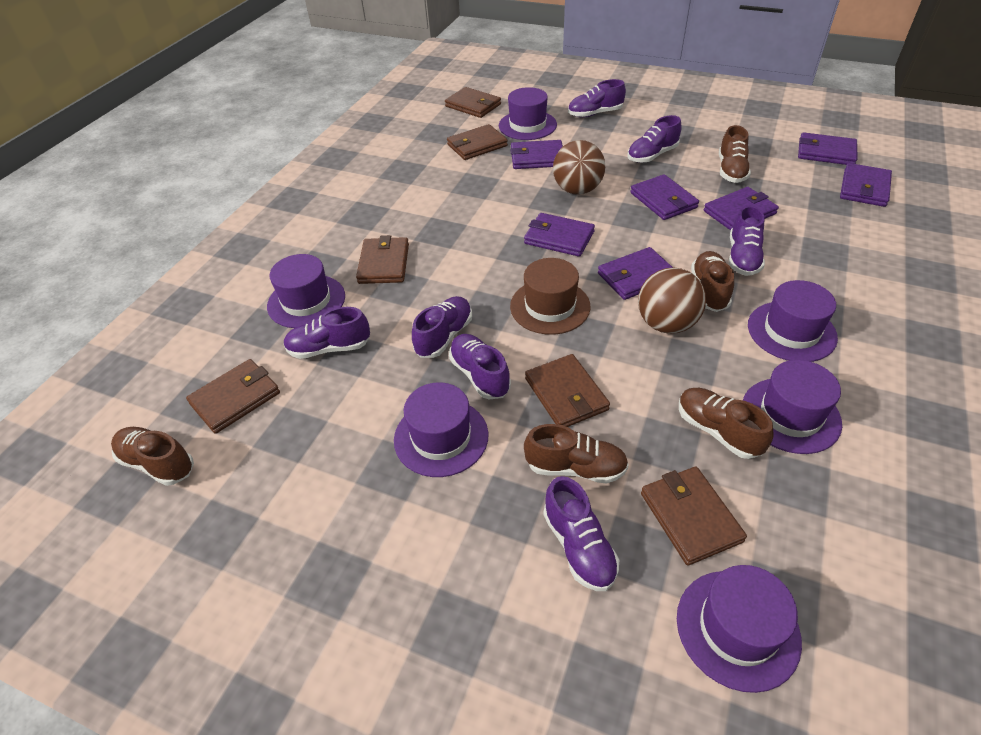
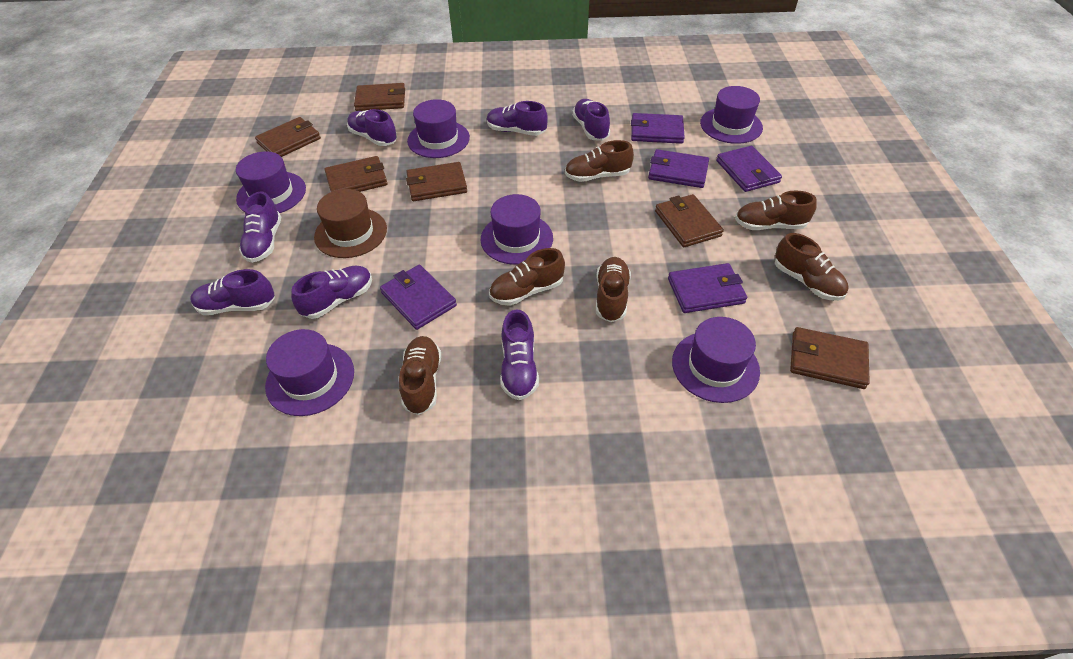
brown ball: [553,140,605,195] [638,268,706,334] = 2 -> none = 0
brown shoe: [111,427,194,486] [524,424,629,483] [679,388,774,459] [691,251,734,312] [719,125,751,183] = 5 -> [399,336,441,415] [489,248,565,306] [565,140,634,182] [596,257,631,322] [735,191,816,230] [775,233,849,301] = 6
purple wallet: [510,140,563,169] [524,213,595,257] [598,247,673,300] [630,174,699,220] [704,187,779,230] [798,132,858,165] [840,163,892,207] = 7 -> [380,265,457,330] [631,113,685,144] [648,149,709,188] [668,263,747,313] [716,146,782,192] = 5

